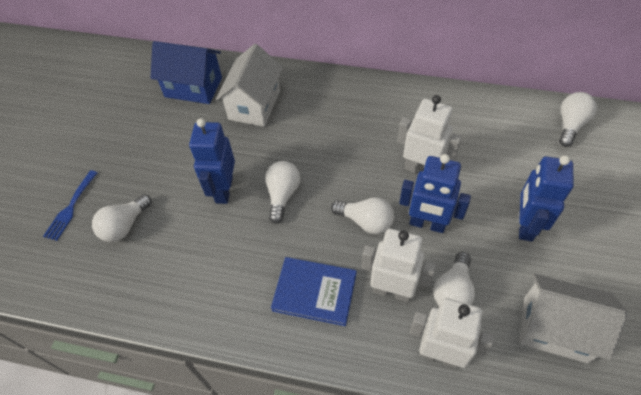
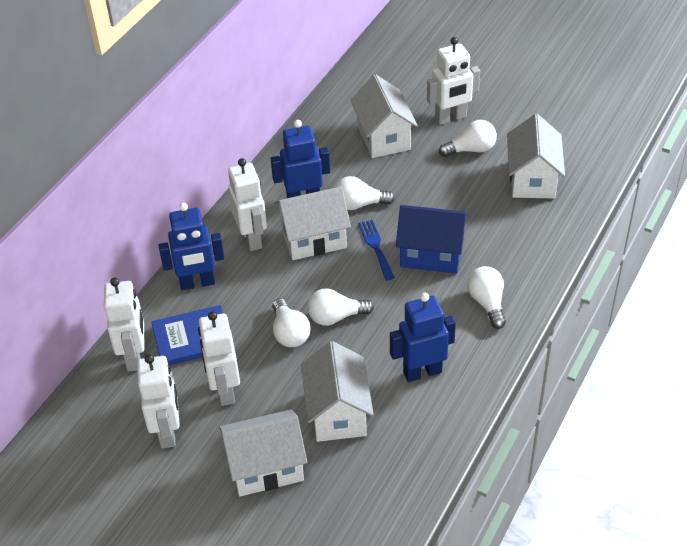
white house: [216,44,283,127] [519,273,628,364] = 2 -> [219,409,307,497] [275,187,351,260] [301,341,374,442] [350,74,418,158] [507,114,565,198] = 5
white robot: [362,229,436,302] [397,95,462,173] [410,298,494,368] = 3 -> [104,278,144,371] [137,354,180,448] [198,311,240,406] [228,158,267,251] [427,37,480,125] = 5

